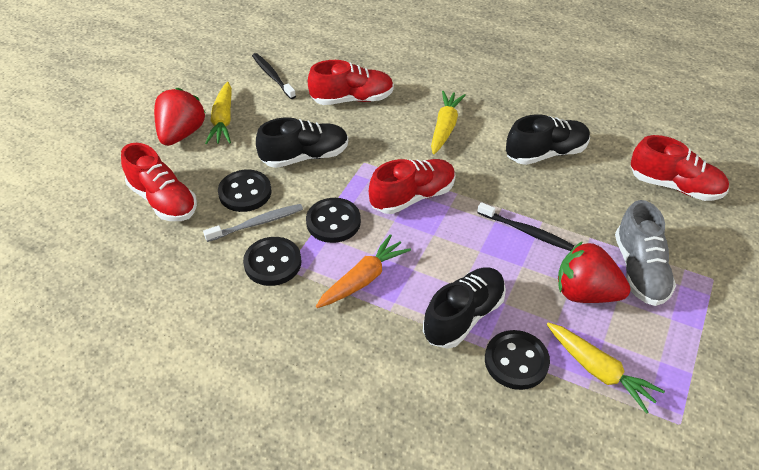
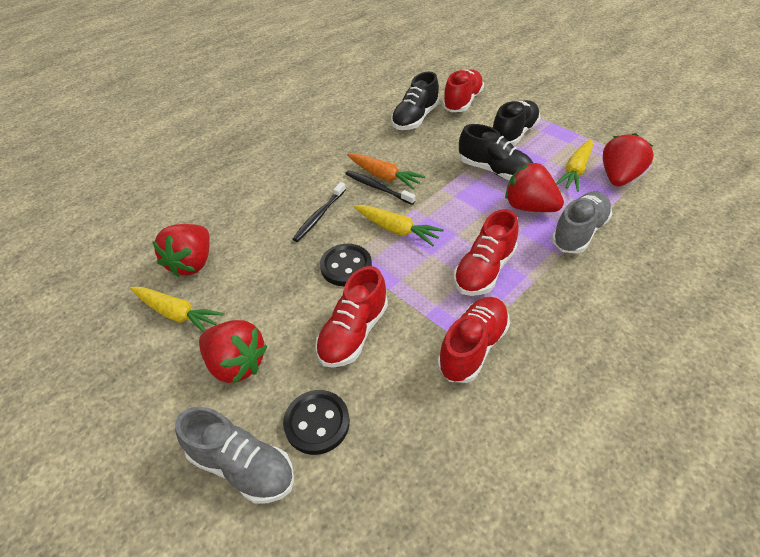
black button: [218,170,272,212] [243,237,301,286] [306,198,361,243] [485,330,550,390] = 4 -> [283,390,350,455] [320,244,372,286] = 2
grey shoe: [615,200,676,306] = 1 -> [175,407,294,504] [551,191,612,254] = 2
grey toothbrush: [203,204,303,242] = 1 -> none = 0
red strawberry: [154,88,206,146] [558,241,631,303] = 2 -> [152,224,210,277] [199,320,268,384] [505,163,564,212] [603,133,654,186] = 4

